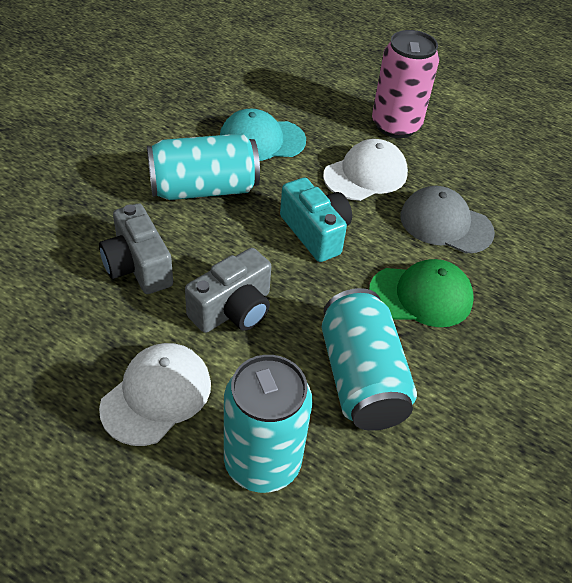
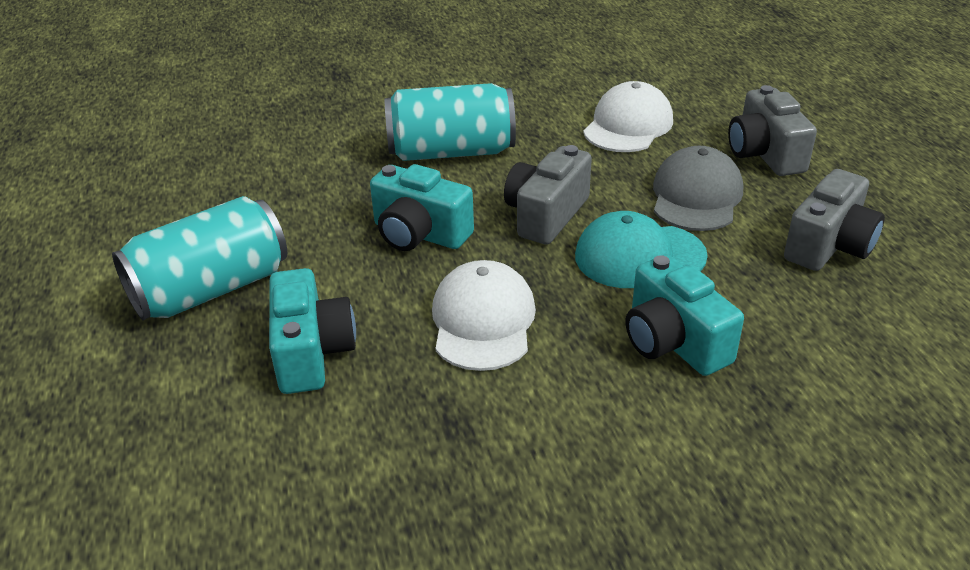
green cap: [369,259,474,327] = 1 -> none = 0
grey camera: [99,203,173,294] [185,248,271,333] = 2 -> [504,145,592,245] [728,85,817,176] [784,169,885,271] = 3
pink can: [372,30,439,138] = 1 -> none = 0
turquoise camera: [280,177,352,262] = 1 -> [269,268,356,394] [370,164,474,251] [626,254,744,376] = 3
turquoise can: [147,133,260,200] [224,355,313,493] [322,288,417,431] = 3 -> [112,196,287,320] [384,83,516,161] = 2

